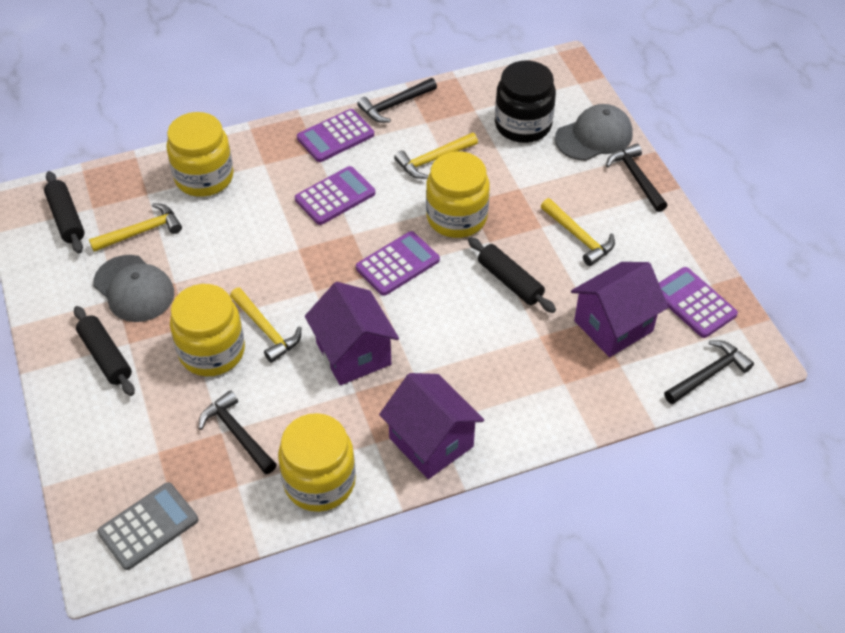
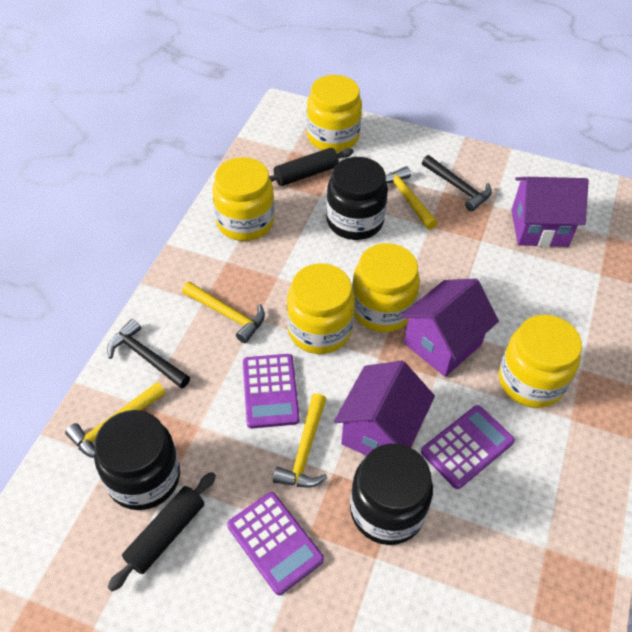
black hammer: [199,390,277,474] [357,78,437,123] [606,144,667,212] [664,340,754,404] = 4 -> [107,319,190,389] [422,155,492,211] = 2
black jar: [495,61,556,143] = 1 -> [94,410,180,510] [326,157,388,240] [350,444,433,545] = 3
black rolling pin: [44,171,85,254] [74,306,135,396] [468,237,556,313] = 3 -> [107,472,216,592] [269,148,353,186] = 2
grey calculator: [97,482,198,570] = 1 -> none = 0
grey cap: [93,255,174,322] [555,104,633,161] = 2 -> none = 0
purple calculator: [295,166,375,225] [297,109,374,162] [356,231,440,296] [659,267,738,338] = 4 -> [227,492,324,595] [243,354,300,429] [421,405,515,489] = 3
yellow jar: [166,112,234,197] [170,284,245,376] [278,413,356,512] [426,151,490,238] = 4 -> [212,157,274,241] [287,263,355,354] [307,75,362,152] [352,243,420,332] [499,315,582,408] = 5

